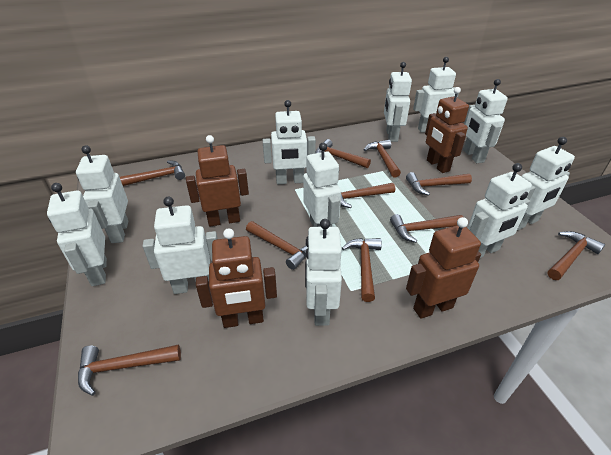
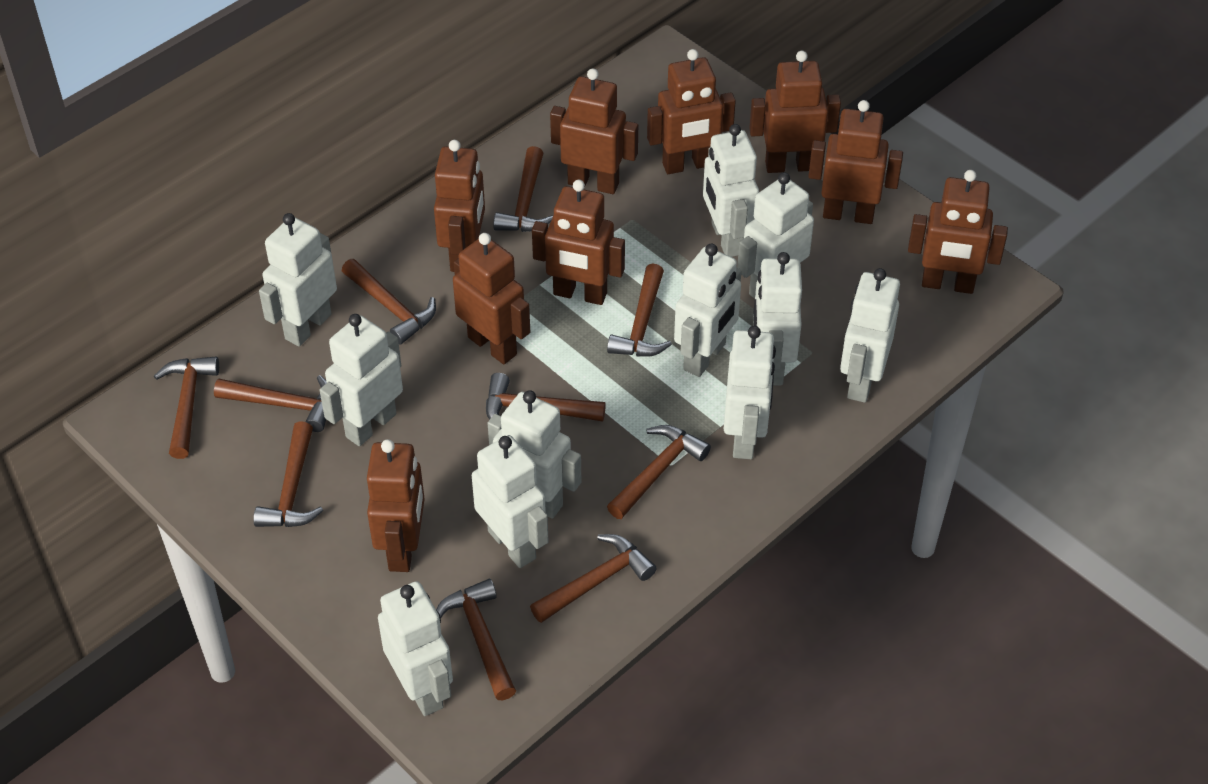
brown robot: [186,135,249,227] [196,228,277,328] [406,217,481,319] [425,87,469,173] = 4 -> [367,439,425,572] [434,140,485,272] [453,233,530,364] [532,180,625,305] [550,68,638,194] [647,49,736,174] [749,51,841,173] [808,100,903,224] [908,170,1008,294] = 9

